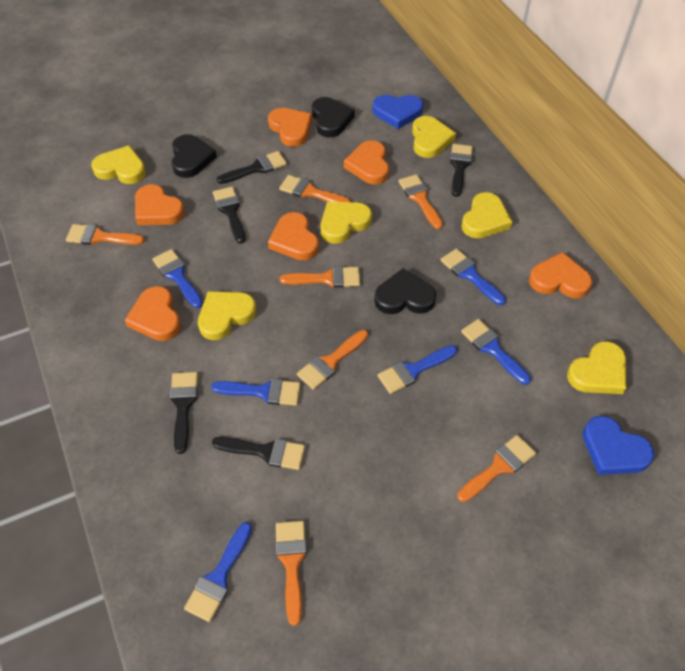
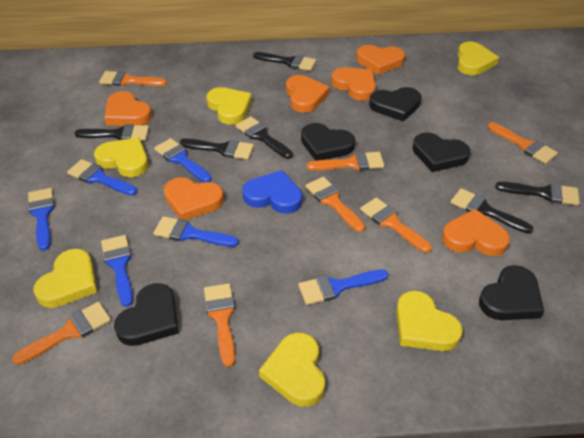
black brush: [170,372,198,454] [212,437,305,470] [213,187,246,244] [217,151,287,184] [450,144,473,197] = 5 -> [74,124,149,141] [179,139,254,160] [236,117,293,159] [253,52,316,71] [450,188,534,234] [495,182,580,205] = 6
black heart: [171,134,217,178] [312,97,355,137] [374,268,436,314] = 3 -> [114,283,179,346] [301,123,355,161] [369,87,422,121] [412,133,470,172] [479,265,544,320] = 5
blue heart: [372,95,423,129] [583,416,654,475] = 2 -> [242,170,302,214] = 1

